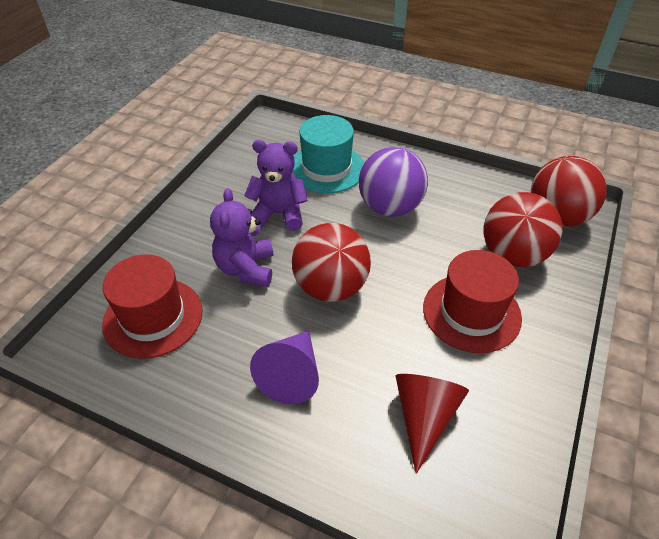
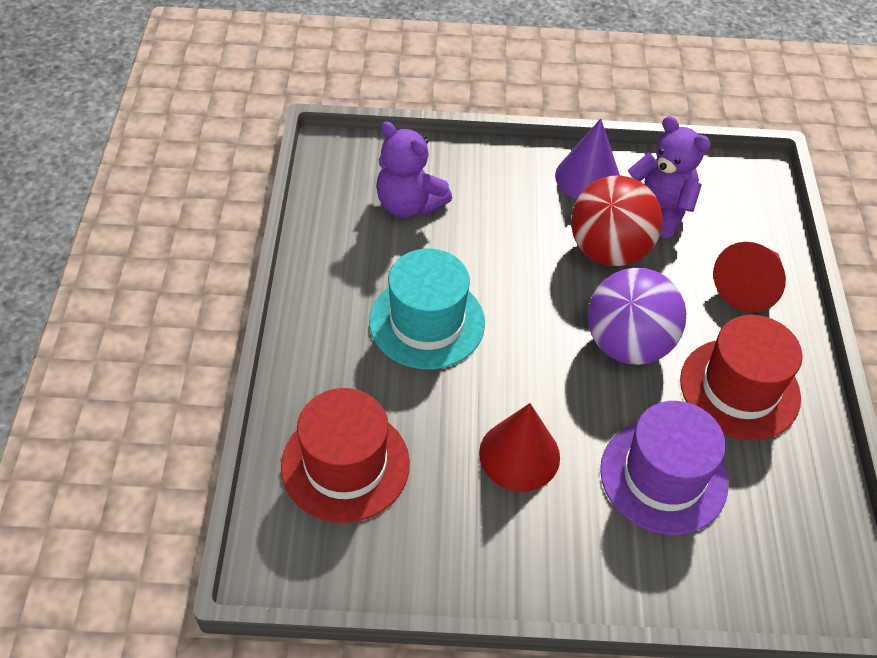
purple hat: none = 0 -> [600,401,728,535] = 1
red ball: [292,223,371,302] [483,192,563,267] [531,156,607,227] = 3 -> [571,176,663,266] = 1
red cone: [396,374,469,474] = 1 -> [479,403,560,491] [713,242,786,313] = 2

